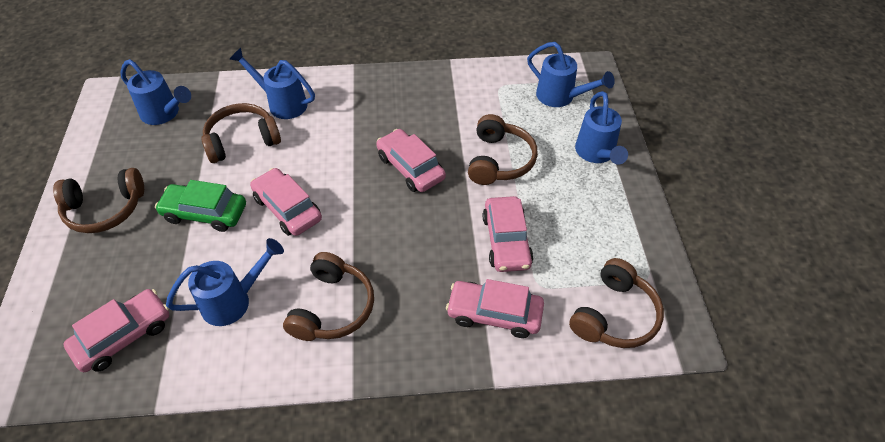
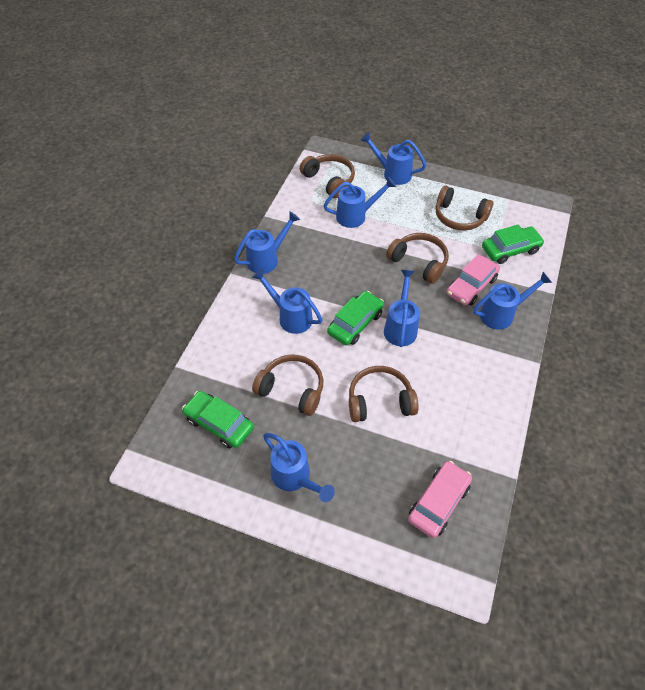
blue watering can: [120,59,191,125] [166,238,284,326] [229,48,315,119] [527,42,615,107] [575,91,628,165] = 5 -> [234,211,300,274] [252,268,323,334] [263,433,335,502] [323,176,396,228] [360,132,427,185] [384,270,420,347] [473,272,552,330] = 7
green car: [155,180,246,232] = 1 -> [182,391,254,449] [327,291,384,346] [482,224,545,264] = 3
pink car: [64,289,169,372] [250,168,322,236] [376,129,446,192] [446,279,544,338] [483,196,533,272] = 5 -> [408,461,472,538] [447,254,500,306] = 2

